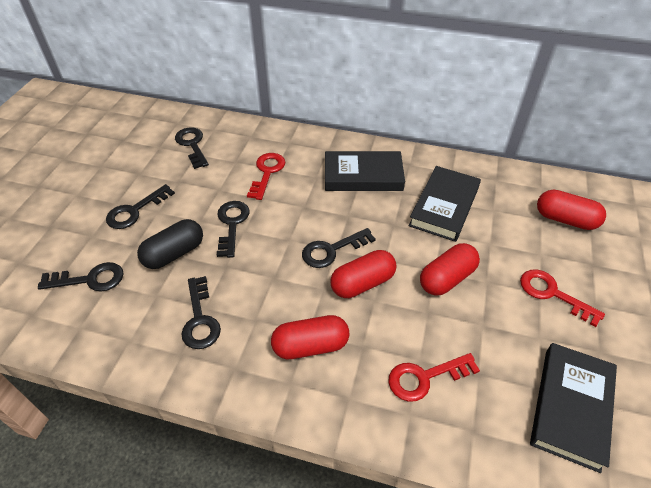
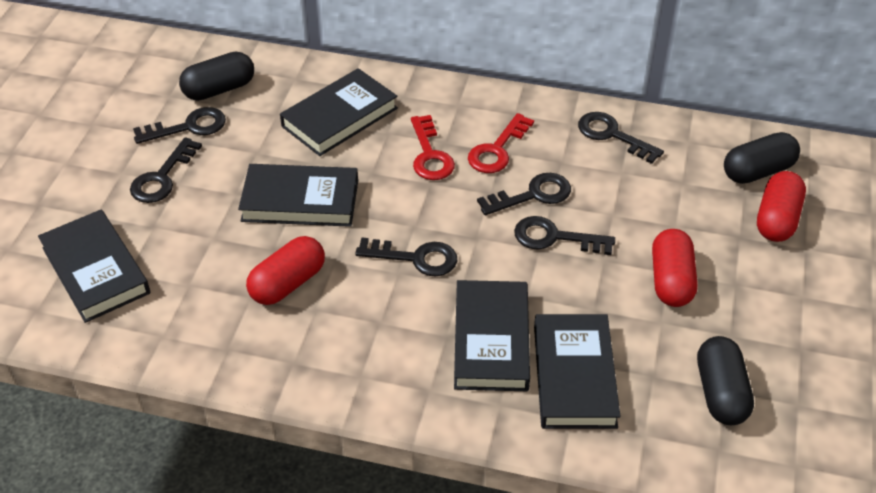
black book: [325,151,405,191] [408,166,481,242] [530,343,617,473] = 3 -> [38,210,150,323] [238,164,358,227] [280,68,398,156] [454,280,530,391] [534,314,621,429] = 5
black capsule: [137,219,203,269] = 1 -> [179,52,254,101] [697,336,754,425] [724,132,800,184] = 3
red capsule: [271,315,350,359] [330,250,397,298] [420,243,480,296] [537,190,606,230] = 4 -> [246,236,325,305] [652,229,698,307] [757,171,806,242] = 3
red key: [247,153,286,200] [388,353,480,402] [520,269,605,327] = 3 -> [411,115,455,180] [468,113,534,173] = 2

